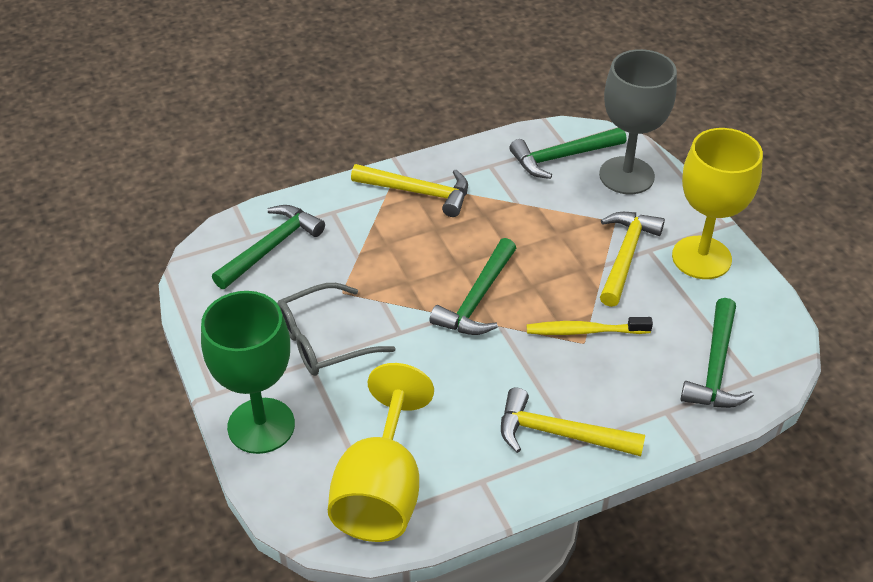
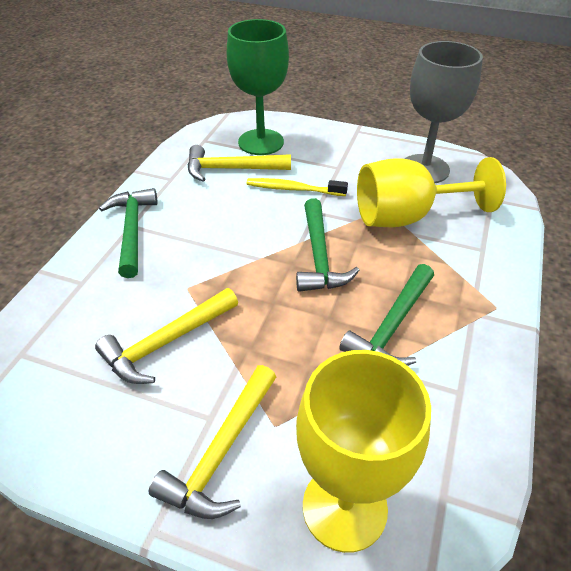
green hammer: [212,205,325,289] [429,238,516,335] [509,128,626,179] [681,298,754,408] = 4 -> [99,188,158,278] [296,198,360,292] [340,264,434,366] = 3
grey glasses: [277,283,396,376] = 1 -> none = 0

